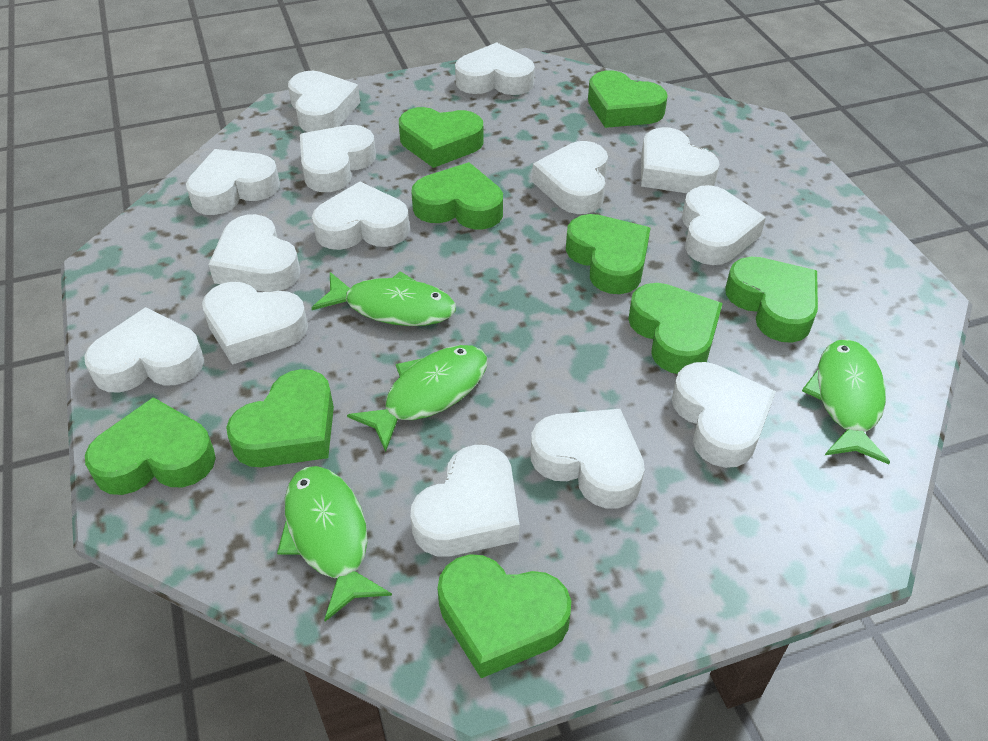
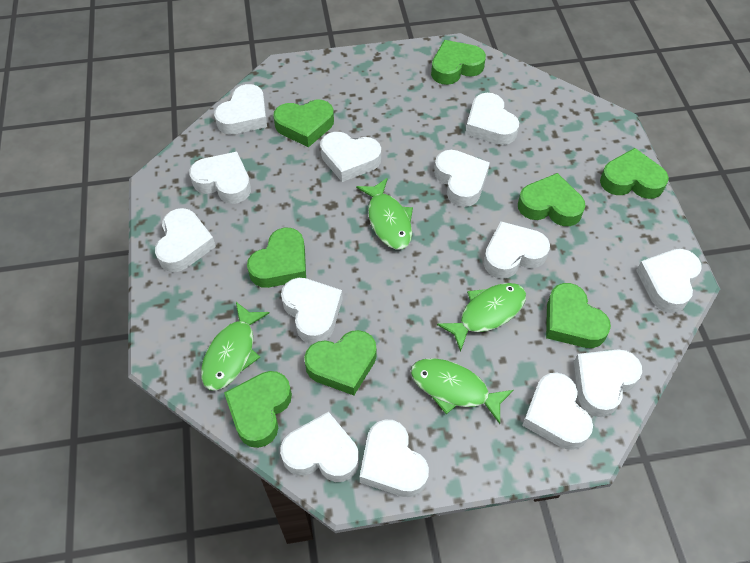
green heart: [85,397,216,495] [226,369,334,467] [399,107,484,168] [411,162,503,229] [437,554,571,678] [566,214,650,294] [588,70,668,128] [628,283,723,374] [725,257,818,343] = 9 -> [224,371,292,448] [247,227,306,288] [273,99,334,147] [304,330,377,395] [431,40,486,85] [518,173,585,226] [546,283,611,348] [600,148,669,199] = 8
white heart: [84,307,204,393] [186,149,280,215] [202,282,308,365] [208,214,300,292] [288,71,360,132] [300,125,376,192] [312,182,410,250] [410,445,519,557] [455,42,535,95] [531,409,645,508] [532,141,608,214] [641,127,720,193] [672,362,776,468] [682,185,766,265] = 14 -> [155,208,216,272] [189,152,251,204] [214,84,267,134] [280,412,359,482] [281,278,343,344] [320,132,381,182] [360,420,429,497] [434,150,490,207] [465,93,519,145] [484,221,550,279] [522,373,593,450] [574,349,642,417] [636,249,702,313] = 13

